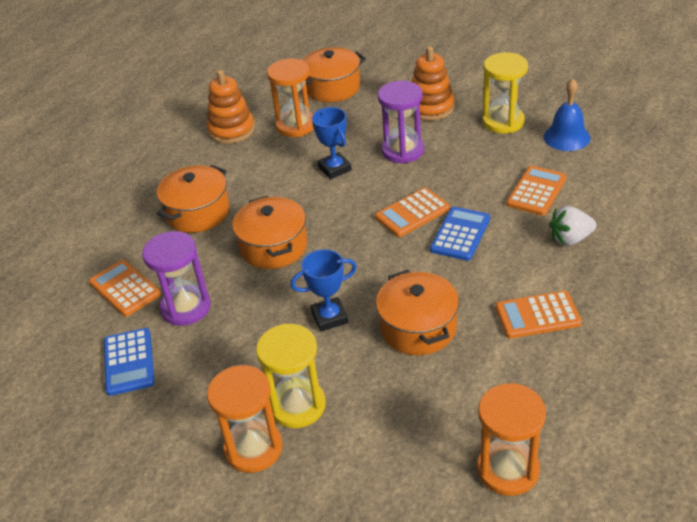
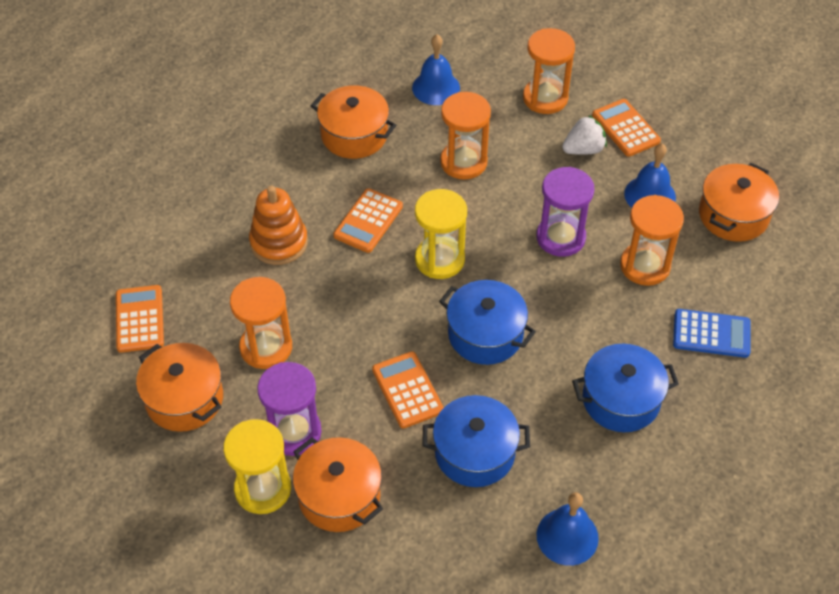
blue bell: [543,79,591,151] = 1 -> [412,34,460,105] [537,492,599,566] [624,143,676,208] = 3
blue calculator: [104,328,155,396] [430,207,490,261] = 2 -> [673,309,751,358] = 1
blue pot: none = 0 -> [423,395,530,487] [439,280,536,365] [572,344,679,432] = 3
blue trophy: [291,249,357,332] [312,107,352,179] = 2 -> none = 0
orange hourglass: [207,365,283,473] [267,58,314,137] [477,383,546,496] = 3 -> [230,277,292,369] [440,92,491,180] [523,28,575,114] [620,195,684,286] = 4
orange stacking toy: [207,70,255,144] [411,46,455,121] = 2 -> [249,186,308,265] = 1

